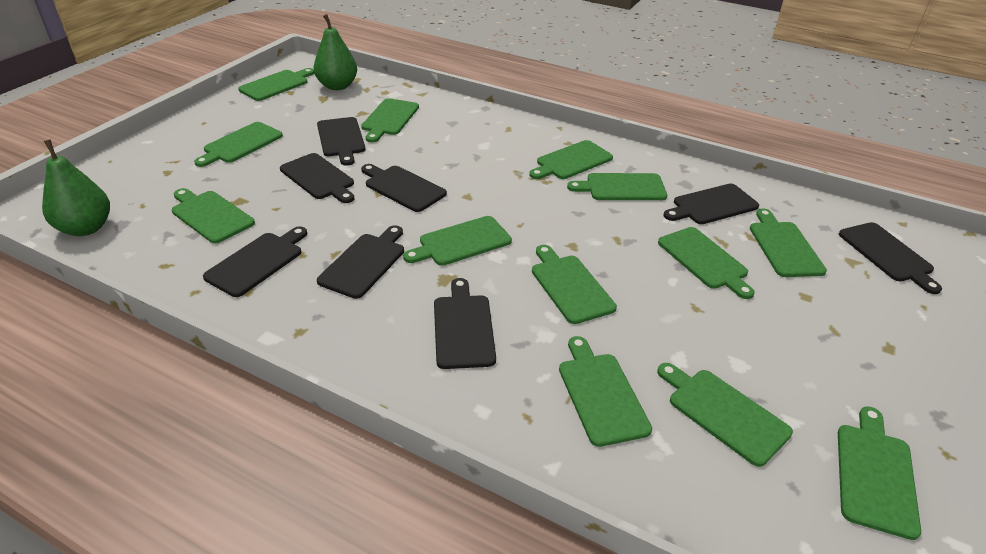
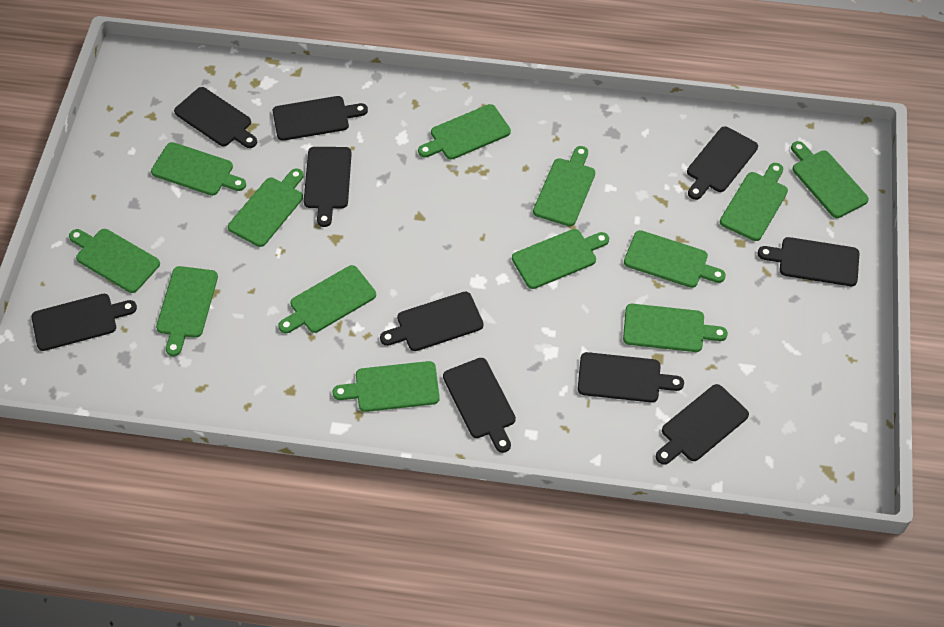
black cutting board: [203,226,307,297] [280,153,354,203] [317,117,366,166] [317,225,404,299] [361,164,447,212] [434,278,496,369] [664,184,759,224] [839,222,942,294] = 8 -> [31,294,137,351] [174,87,257,148] [273,96,368,141] [304,147,352,227] [380,291,484,351] [443,358,516,453] [578,352,684,403] [656,384,749,465] [687,126,758,200] [758,237,860,286] = 10
green pear: [42,139,110,236] [314,14,357,90] = 2 -> none = 0

